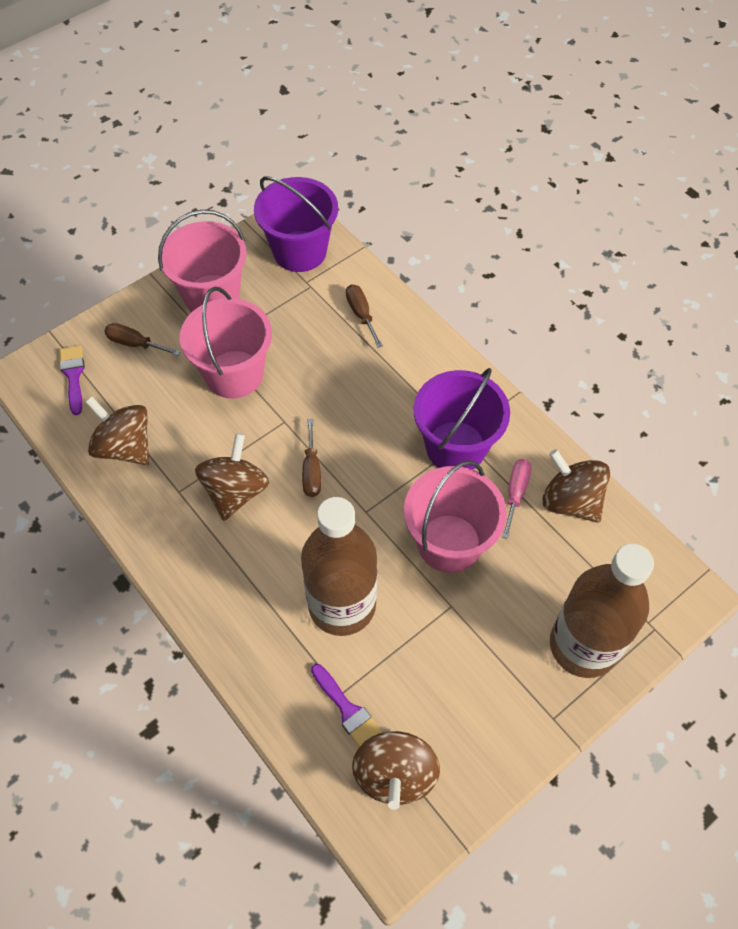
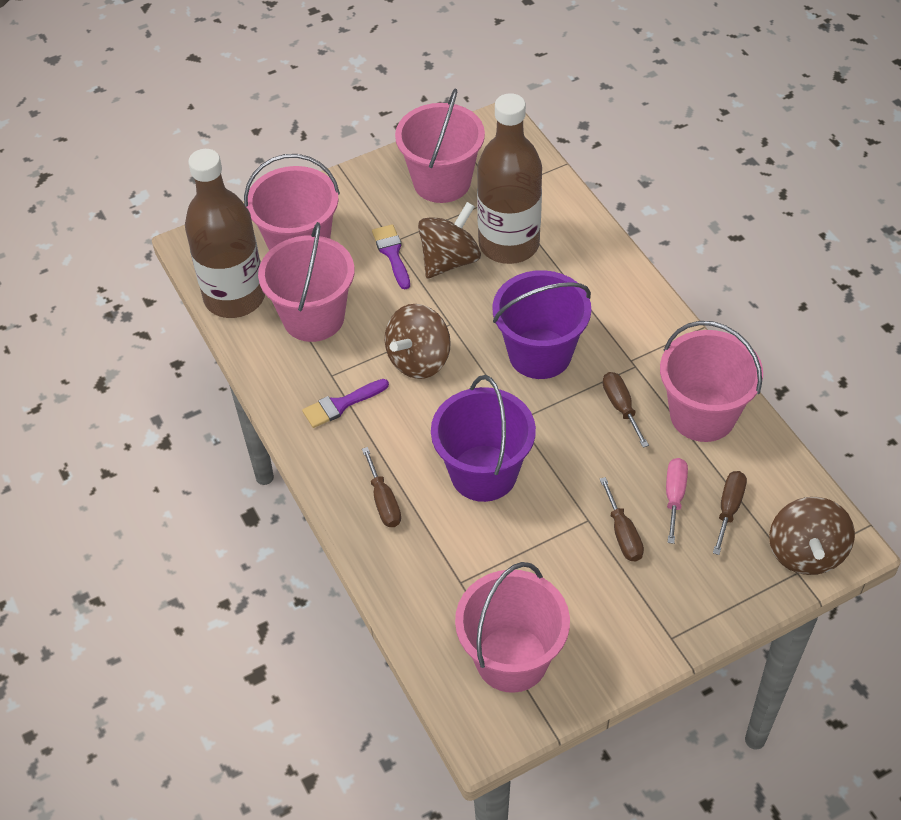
brown screwdriver: [104,323,180,356] [302,419,321,497] [346,284,383,348] = 3 -> [362,447,401,527] [600,477,644,561] [603,372,649,447] [713,471,747,555] = 4
brown spinning top: [85,397,149,465] [195,433,269,521] [352,731,440,810] [543,449,610,523] = 4 -> [385,304,451,379] [418,202,481,278] [769,497,855,575] = 3
pink bucket: [158,210,247,312] [180,287,272,399] [404,460,507,573] = 3 -> [244,154,340,251] [258,222,355,342] [395,89,485,203] [455,562,570,693] [660,321,763,442] = 5

